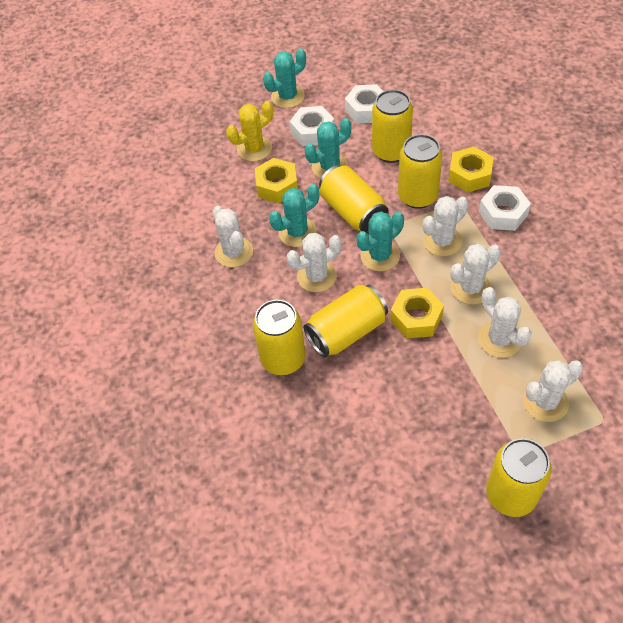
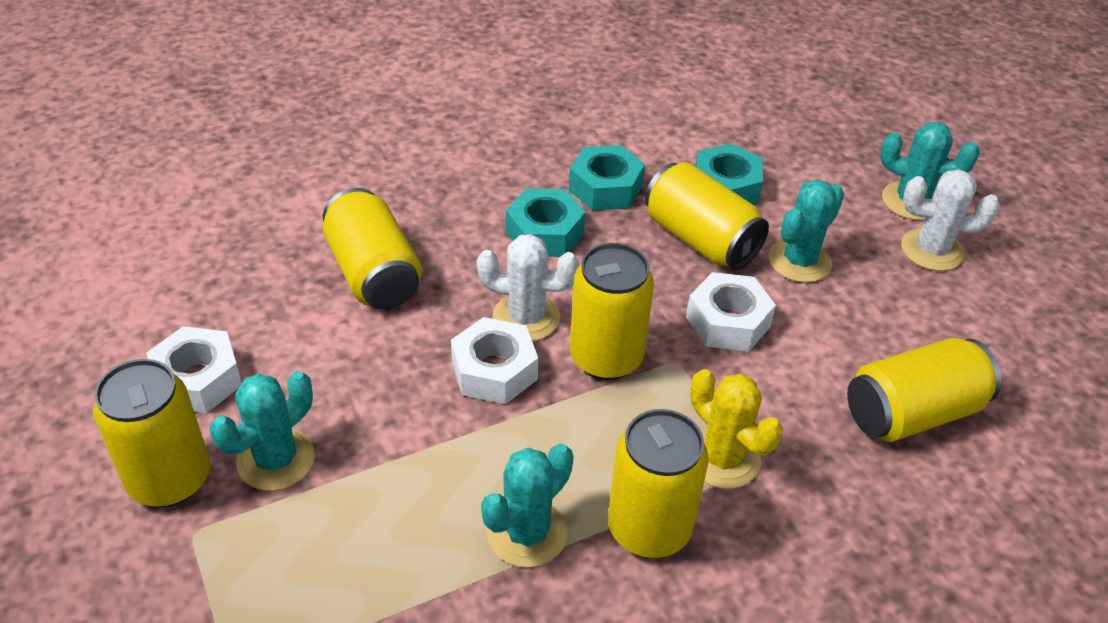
turquoise nut: none = 0 -> [506,188,586,257] [569,145,645,211] [695,143,763,205] = 3
white cactus: [213,205,253,267] [287,233,342,292] [423,196,468,256] [450,244,501,304] [478,287,532,358] [523,360,583,422] = 6 -> [477,234,579,341] [901,169,1000,271] = 2
yellow nut: [255,158,298,203] [390,288,444,339] [448,147,493,193] = 3 -> none = 0

